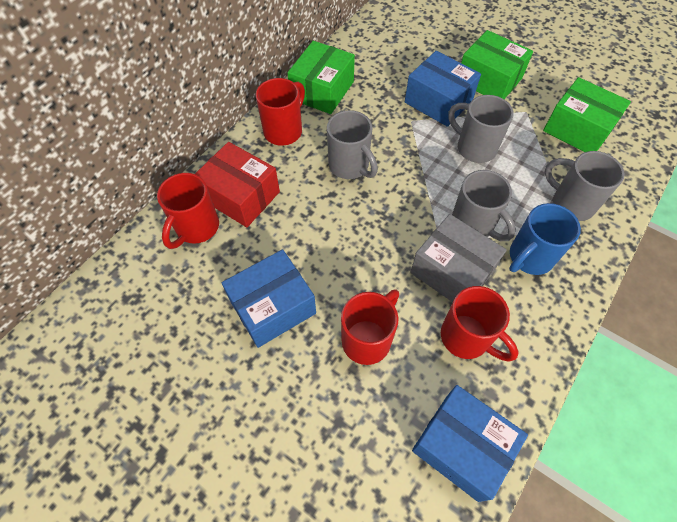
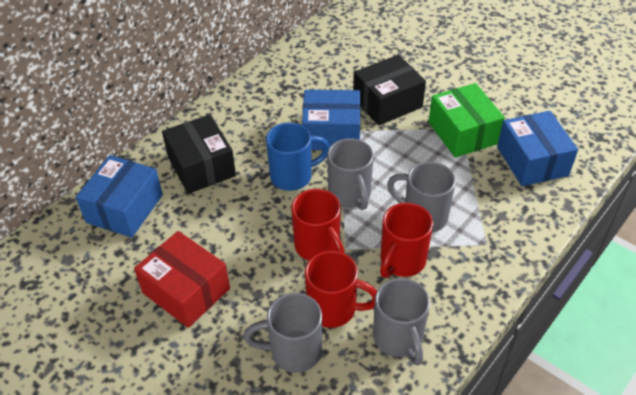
black box: none = 0 -> [162,114,236,194] [353,55,426,126] = 2
green box: [288,41,355,114] [461,30,533,99] [543,77,631,152] = 3 -> [429,83,505,158] = 1
grey box: [410,214,507,302] = 1 -> none = 0
red mug: [157,173,219,249] [256,78,305,146] [341,289,399,365] [441,286,519,362] = 4 -> [291,189,345,260] [305,250,377,328] [380,203,433,278] = 3

